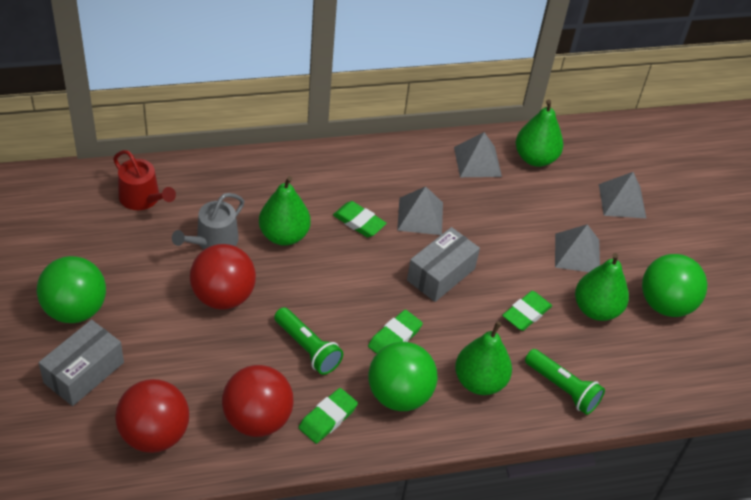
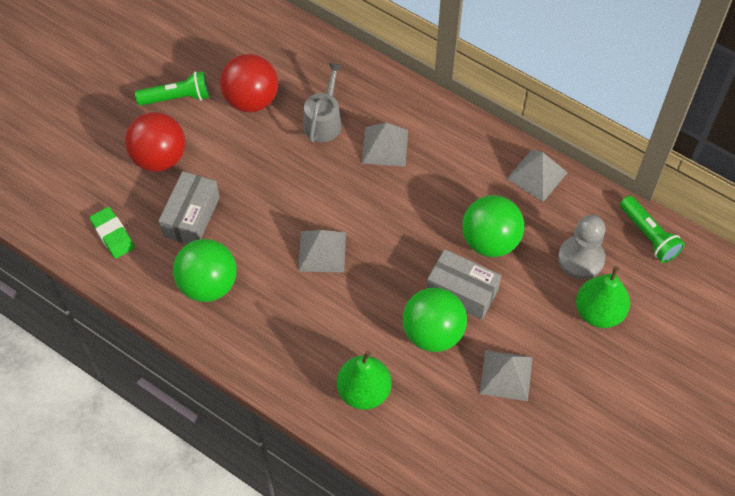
green eraser: [298,388,358,444] [333,201,387,237] [368,310,423,354] [502,291,552,331] = 4 -> [89,207,135,259] = 1
green pear: [259,176,311,246] [455,321,512,395] [516,99,563,167] [575,253,629,321] = 4 -> [337,351,391,410] [576,266,630,328] = 2
grey pawn: none = 0 -> [558,215,605,279] = 1
red ball: [115,379,189,453] [190,244,256,310] [222,365,294,437] = 3 -> [125,112,186,172] [220,54,278,113] = 2
red watering can: [113,150,176,210] = 1 -> none = 0

